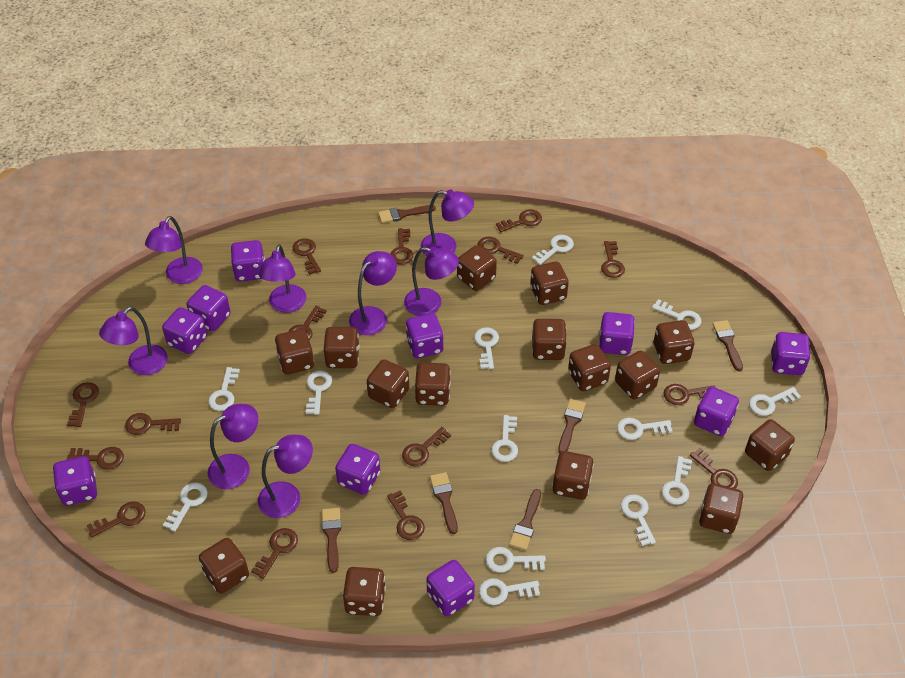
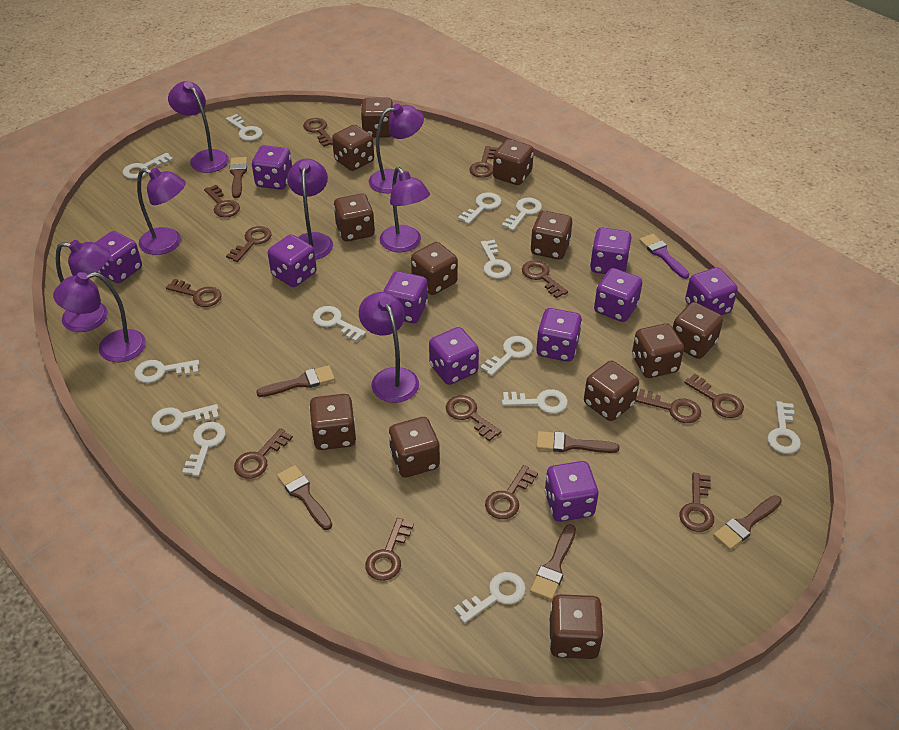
brown dice: [199,538,249,594] [275,329,314,375] [324,327,360,368] [343,567,386,616] [367,359,409,408] [415,363,451,406] [457,245,497,291] [530,261,569,305] [532,319,567,360] [552,451,594,500] [568,344,611,391] [615,351,660,400] [654,320,694,364] [699,483,744,534] [745,419,795,471] = 15 -> [309,394,356,450] [332,125,374,171] [334,194,375,241] [361,97,394,138] [389,417,440,478] [411,242,458,295] [493,139,534,185] [530,211,572,259] [549,594,604,659] [584,360,639,421] [632,323,684,378] [673,302,723,359] = 12
brown key: [67,382,99,427] [67,447,124,470] [87,501,146,538] [125,413,181,435] [251,528,298,579] [288,306,327,340] [293,238,321,275] [387,491,425,540] [390,228,413,265] [402,427,451,466] [477,237,524,264] [496,209,542,232] [601,241,625,278] [664,384,716,405] [690,448,738,489] = 15 -> [166,279,221,307] [204,185,240,217] [226,226,272,262] [234,428,293,479] [303,118,333,147] [365,518,414,581] [446,395,502,441] [469,146,498,178] [485,465,538,519] [522,260,568,299] [636,389,701,423] [680,473,714,532] [684,374,744,418] = 13
purple brush: none = 0 -> [639,234,689,279] = 1

